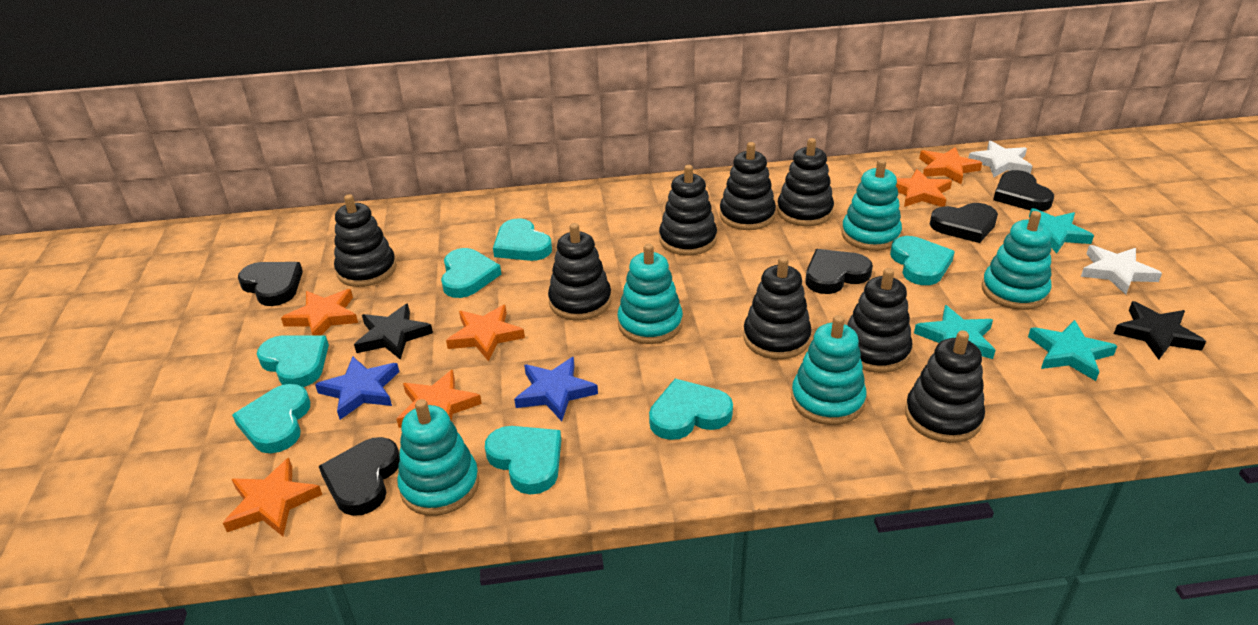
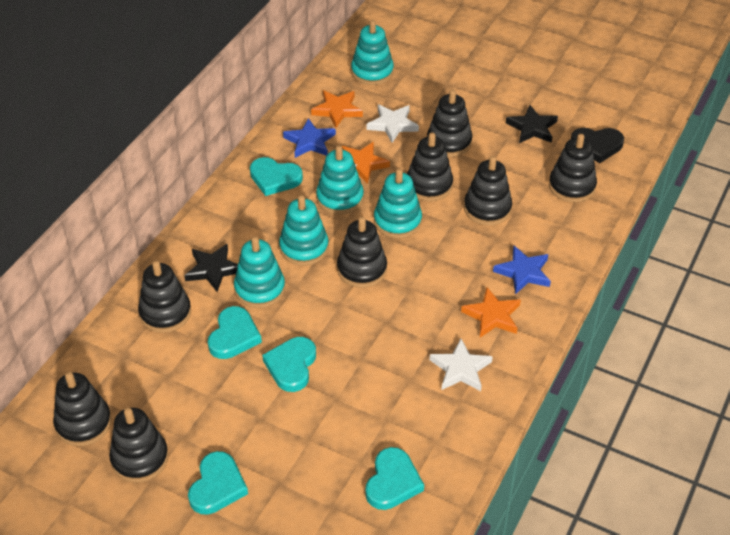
black heart: [238,262,303,306] [319,437,400,516] [806,249,873,294] [930,203,998,243] [993,170,1054,211] = 5 -> [571,128,624,163] = 1
orange star: [223,458,322,536] [281,289,358,335] [396,370,482,428] [446,305,525,361] [896,169,952,207] [919,147,982,184] = 6 -> [311,90,363,128] [341,142,390,184] [461,288,521,338] = 3
turquoise heart: [232,384,310,453] [257,335,329,387] [441,248,501,298] [485,426,561,495] [493,218,552,261] [649,379,733,440] [890,236,955,285] = 7 -> [188,451,248,515] [208,306,262,359] [250,157,303,196] [262,337,316,392] [365,447,424,510] = 5
turquoise star: [914,305,995,359] [1028,320,1117,381] [1029,208,1094,253] = 3 -> none = 0

